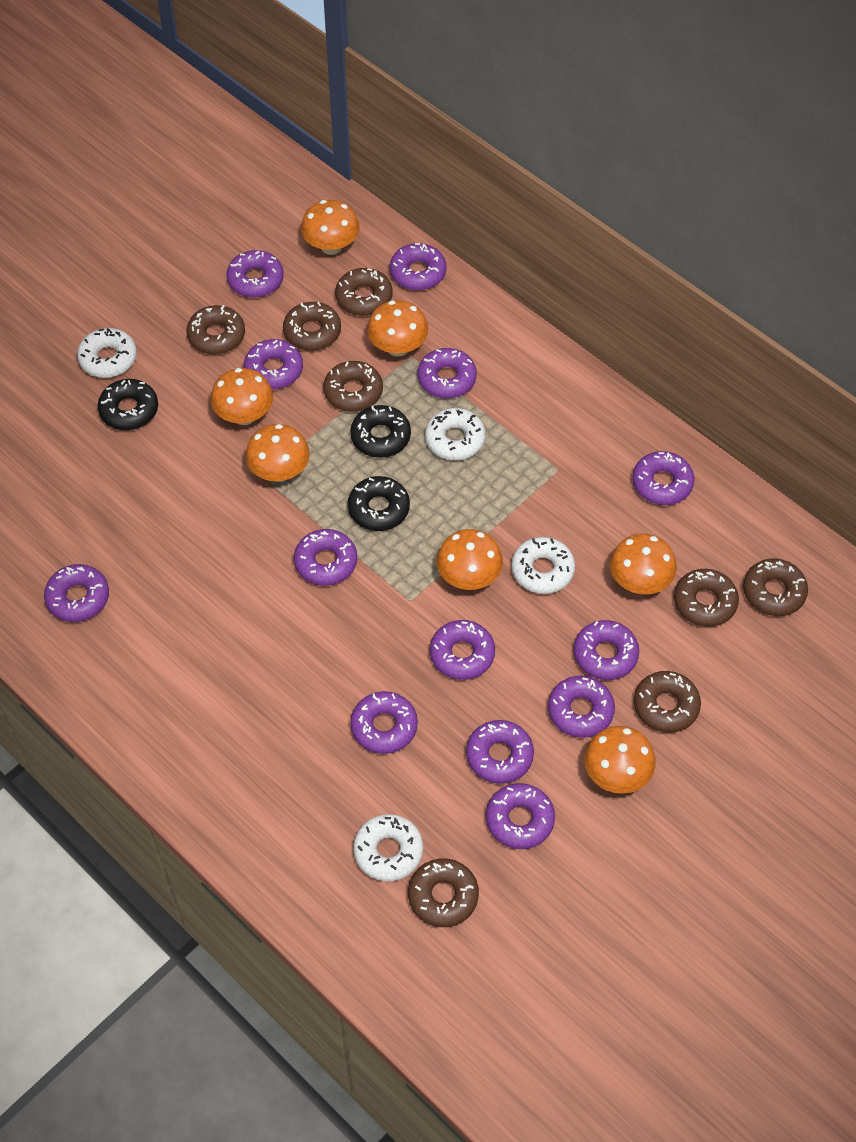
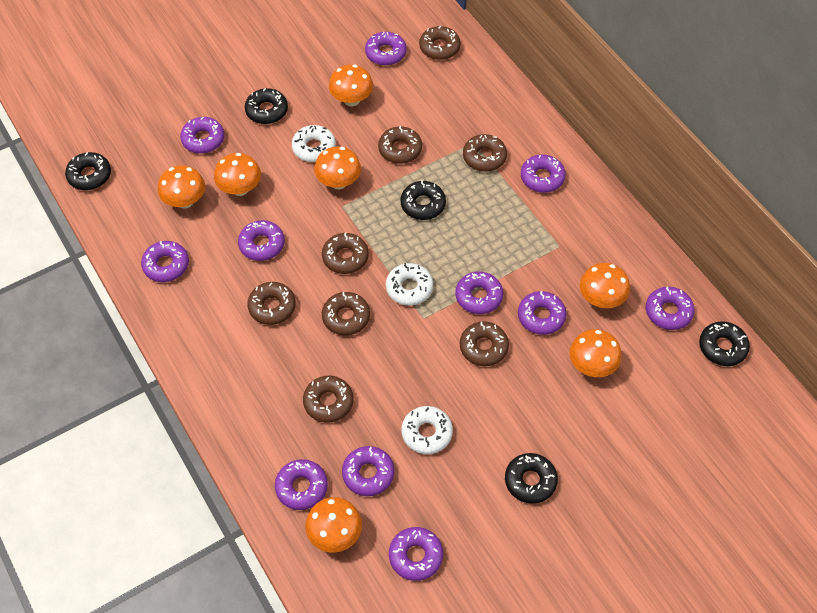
black donut: [98,379,158,430] [348,476,410,531] [350,405,411,458] = 3 -> [65,152,111,190] [245,88,288,124] [401,180,446,220] [505,453,558,504] [699,321,750,366] = 5
purple donut: [44,564,109,622] [226,250,284,298] [244,339,303,389] [294,529,357,586] [350,691,418,754] [390,243,446,290] [418,348,477,398] [430,620,495,680] [466,720,534,784] [486,783,555,849] [548,676,615,738] [574,620,639,680] [632,451,694,505] = 13 -> [141,241,189,282] [180,117,225,154] [238,220,285,261] [275,459,328,510] [342,446,394,496] [365,32,407,66] [389,527,443,581] [455,272,503,314] [518,291,566,335] [521,155,566,193] [646,287,695,330] = 11
white donut: [77,328,137,378] [353,814,423,882] [425,408,485,460] [511,537,575,594] = 4 -> [292,125,336,162] [386,263,433,306] [401,406,453,454] = 3

